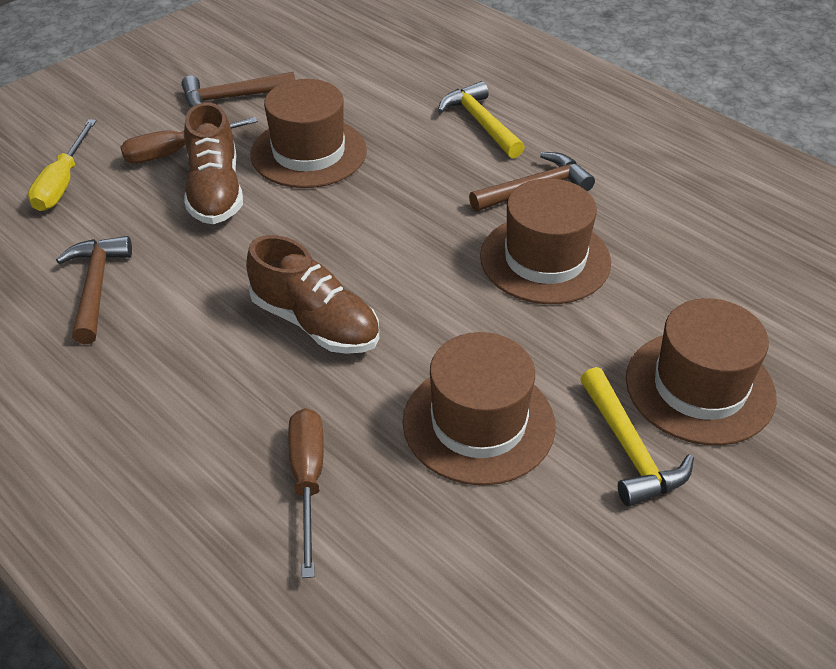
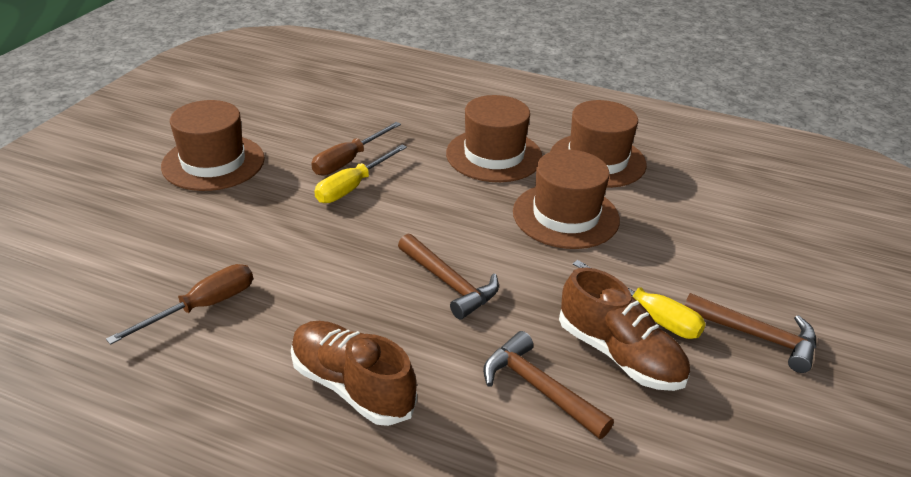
yellow hammer: [438,81,525,158] [580,367,694,506] = 2 -> none = 0
yellow screwdriver: [28,119,96,211] = 1 -> [315,145,407,203] [573,260,706,339] = 2

